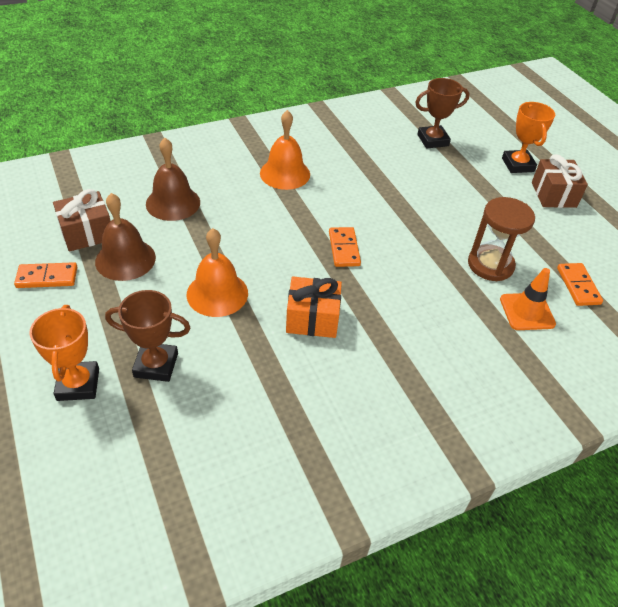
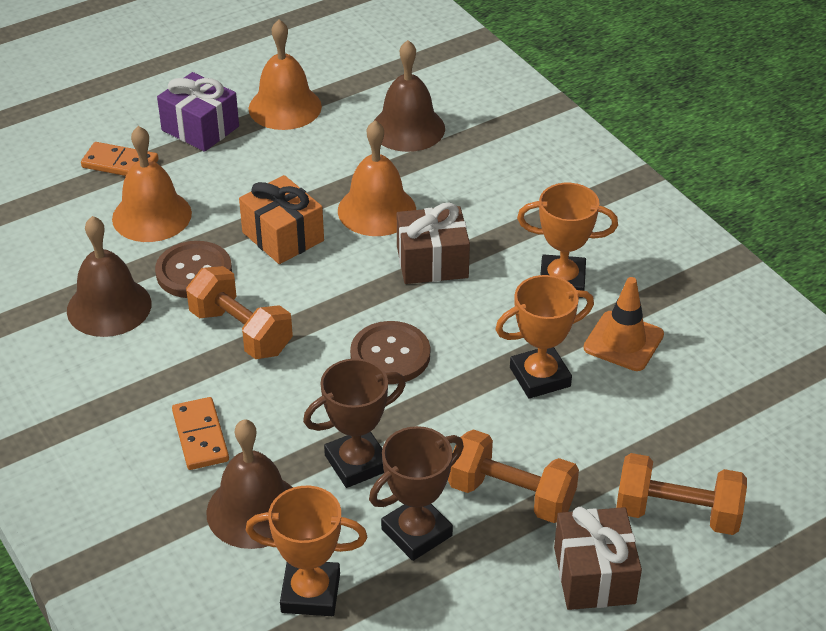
brown bell: [95,193,156,281] [146,138,200,221] = 2 -> [67,216,151,337] [206,419,293,549] [374,40,445,152] = 3
brown button: none = 0 -> [155,241,232,298] [350,321,430,384] = 2
brown hourglass: [468,197,535,281] = 1 -> none = 0
orange bell: [186,228,248,317] [260,110,310,190] = 2 -> [112,126,192,242] [249,20,322,130] [338,120,416,236] = 3
orange domino: [14,262,77,288] [329,227,361,267] [557,263,603,306] = 3 -> [81,142,159,176] [172,397,229,470] = 2
orange dumbbell: none = 0 -> [186,266,293,359] [448,429,579,523] [616,453,747,535] = 3
orange trophy: [29,305,99,401] [502,102,555,173] = 2 -> [245,486,367,616] [495,275,594,399] [517,183,618,298] = 3
purple gift: none = 0 -> [157,72,239,152] = 1

